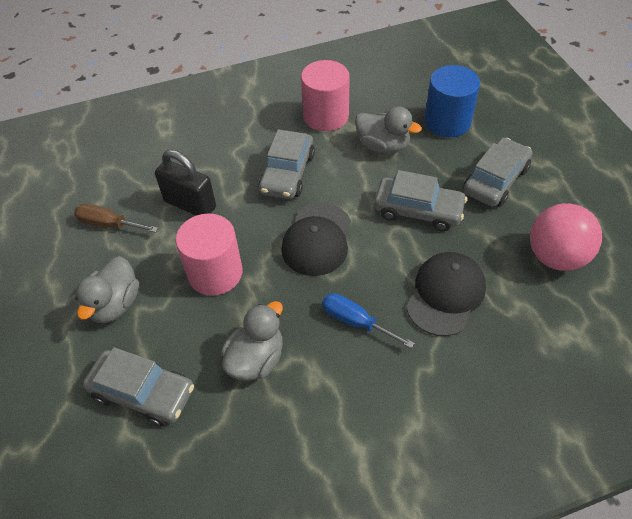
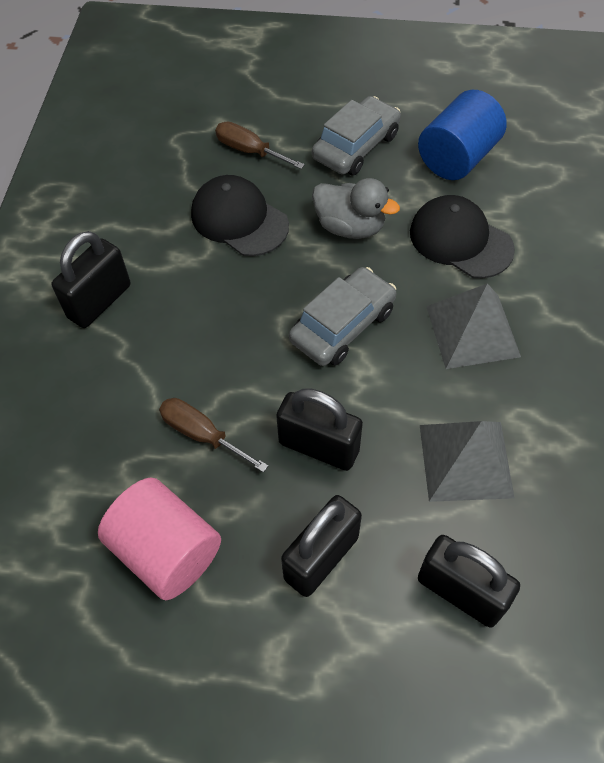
black padlock: [155,150,216,215] = 1 -> [51,231,131,328] [276,388,363,471] [281,495,362,597] [418,535,520,628] = 4
blue screwdriver: [322,293,414,348] = 1 -> none = 0
brown screwdriver: [74,204,158,233] = 1 -> [159,398,268,473] [215,122,305,169] = 2
grey car: [83,347,194,426] [259,129,315,199] [374,170,467,231] [463,138,533,207] = 4 -> [289,267,396,366] [312,96,401,176] = 2
grey duck: [75,256,139,323] [221,301,283,381] [355,107,422,154] = 3 -> [312,178,400,239] = 1
grey pyramid: none = 0 -> [420,421,515,502] [426,283,521,369] = 2
pink ball: [530,203,602,271] = 1 -> none = 0
pink cylinder: [176,214,242,296] [301,60,350,131] = 2 -> [98,478,221,600] = 1

